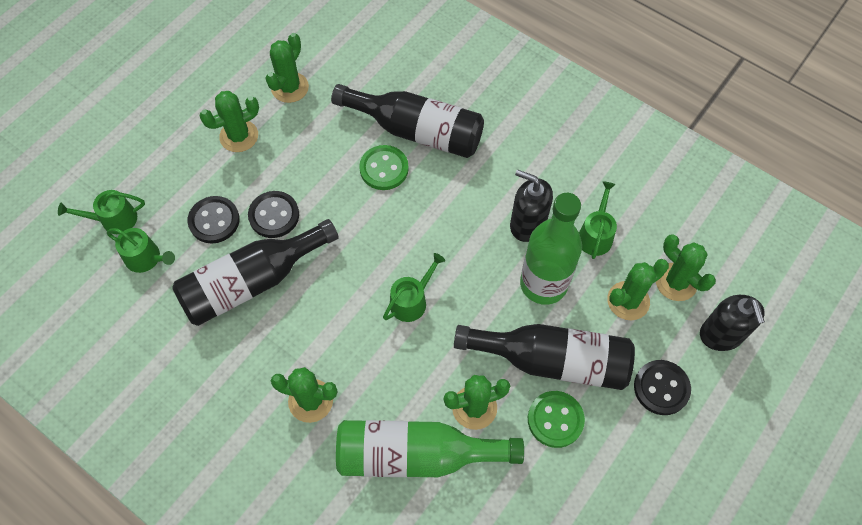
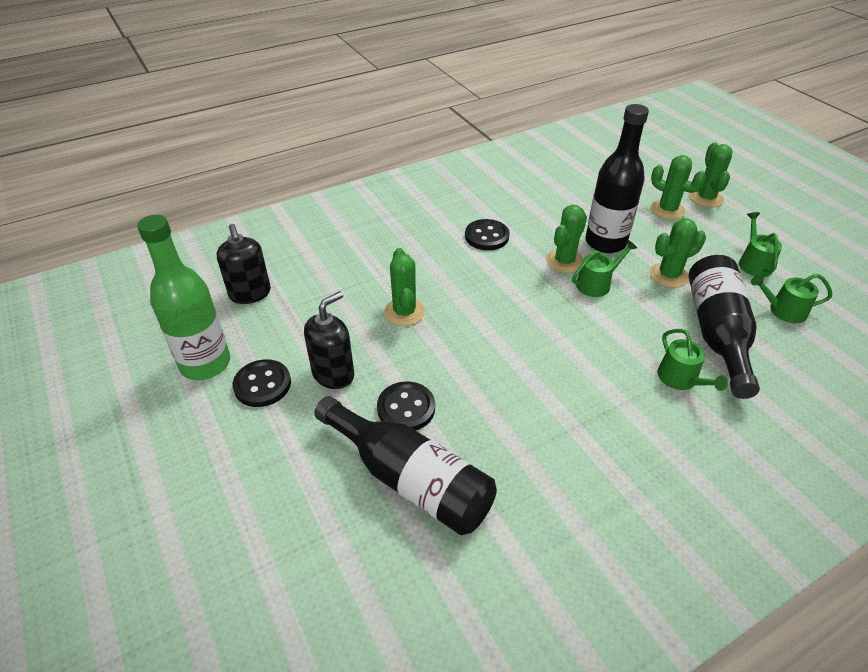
green bottle: [336,420,524,477] [520,193,582,305] = 2 -> [137,215,230,380] = 1
green button: [359,145,409,190] [528,391,585,448] = 2 -> none = 0
green cactus: [199,91,259,152] [265,33,309,103] [271,367,337,423] [444,375,510,430] [607,259,669,320] [656,234,716,301] = 6 -> [384,248,425,326] [546,205,587,273] [650,155,706,219] [650,218,706,288] [689,142,732,208] = 5

